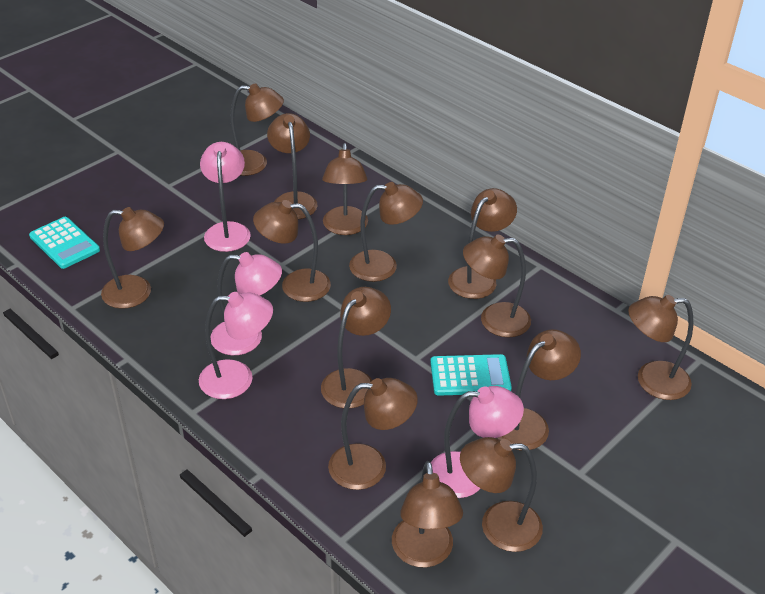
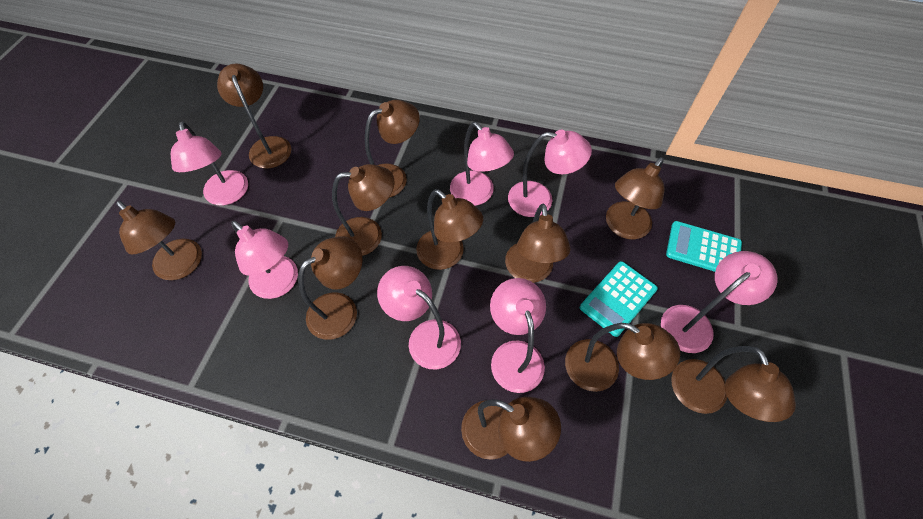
brown lamp: [101,207,164,309] [230,83,284,176] [253,200,331,302] [267,113,317,220] [321,287,391,408] [322,143,368,235] [328,378,418,490] [349,182,423,282] [392,461,463,568] [448,188,517,299] [460,437,543,552] [463,235,531,338] [498,329,581,451] [628,295,693,400] = 14 -> [116,201,202,280] [217,64,291,168] [298,236,363,340] [332,164,394,256] [365,100,420,198] [416,189,483,270] [461,397,561,462] [505,204,571,283] [565,323,680,392] [606,157,664,239] [671,346,796,422] = 11
pink lamp: [199,292,273,399] [200,142,251,252] [210,252,282,355] [431,386,524,498] = 4 -> [171,122,248,205] [231,221,298,299] [377,266,461,369] [450,122,514,206] [490,278,546,393] [508,130,592,217] [661,251,777,353] = 7

